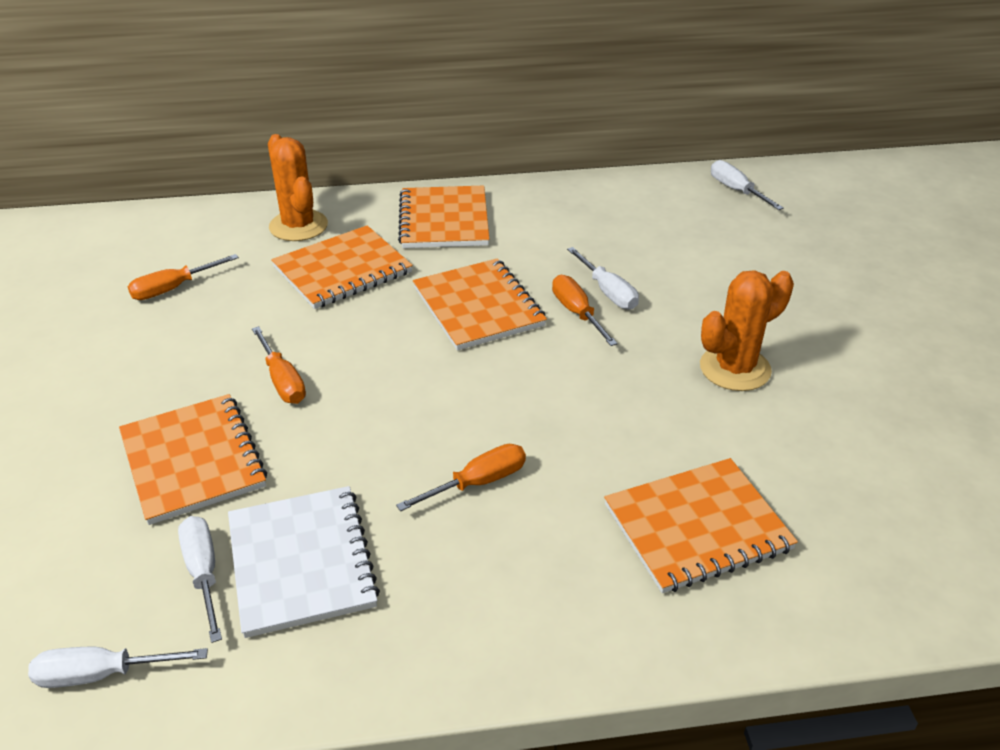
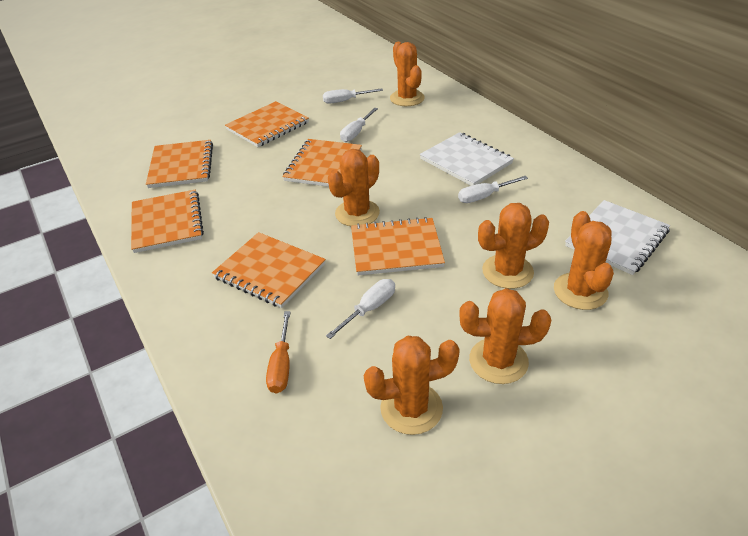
orange cactus: [268,134,328,241] [700,270,794,391] = 2 -> [328,149,380,226] [364,335,460,435] [390,42,425,106] [459,288,552,384] [478,203,549,289] [554,211,614,310] = 6
orange notebook: [119,394,267,525] [271,225,413,309] [398,185,490,248] [413,258,547,351] [604,458,798,593] = 5 -> [131,190,204,253] [146,140,213,188] [212,232,326,308] [225,101,309,147] [282,139,362,187] [351,217,445,275] = 6
orange screwdriver: [128,254,239,300] [252,326,306,404] [396,444,526,511] [552,275,618,346] = 4 -> [266,311,291,394] = 1
white notebook: [228,486,380,638] = 1 -> [420,132,514,186] [565,200,670,275] = 2

